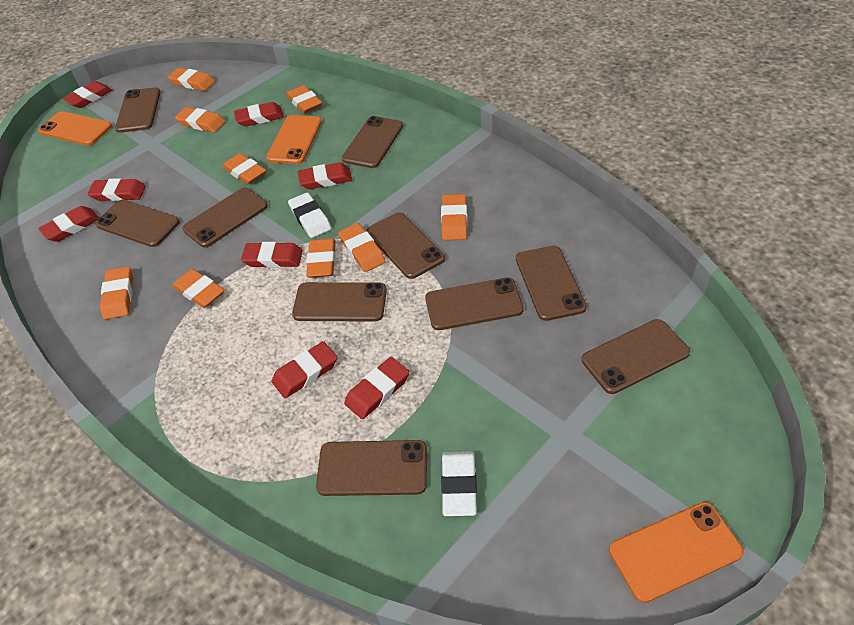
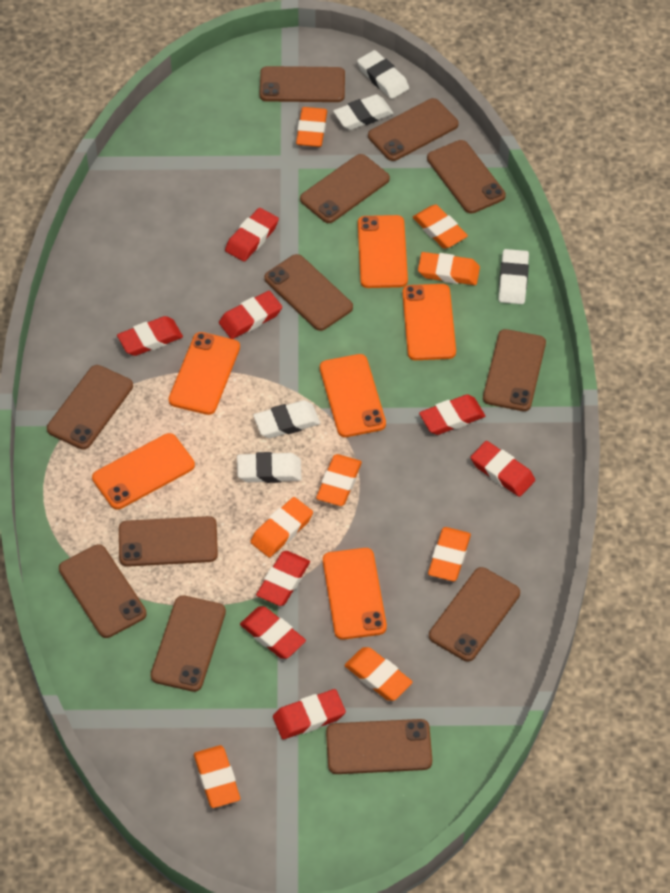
brown phone: [95,200,180,247] [115,87,161,133] [182,188,268,247] [292,282,387,322] [316,440,427,496] [342,116,403,168] [367,212,445,279] [425,277,524,330] [516,246,587,321] [582,319,690,394] = 10 -> [47,365,133,450] [59,544,147,638] [119,516,218,567] [150,595,226,692] [259,66,345,102] [264,254,353,331] [300,154,390,223] [326,719,432,774] [368,98,459,161] [427,140,506,214] [429,567,520,661] [483,329,546,411] = 12
orange eraser: [100,266,133,320] [168,68,215,91] [172,269,224,308] [175,107,225,133] [222,153,266,184] [286,85,322,113] [306,238,336,278] [338,223,386,272] [441,194,467,240] = 9 -> [194,745,240,808] [250,497,313,558] [296,107,327,147] [316,454,362,506] [345,647,413,701] [413,205,468,249] [418,252,480,285] [428,527,471,581] = 8
orange phone: [38,111,112,146] [266,115,322,164] [609,502,744,603] = 3 -> [92,433,195,510] [169,332,240,415] [320,354,386,437] [323,548,387,640] [358,215,408,288] [402,284,456,360] = 6
white eraser: [288,193,331,238] [441,451,477,516] = 2 -> [237,452,302,483] [253,400,320,438] [333,94,393,130] [357,50,409,99] [498,249,529,304] = 5

